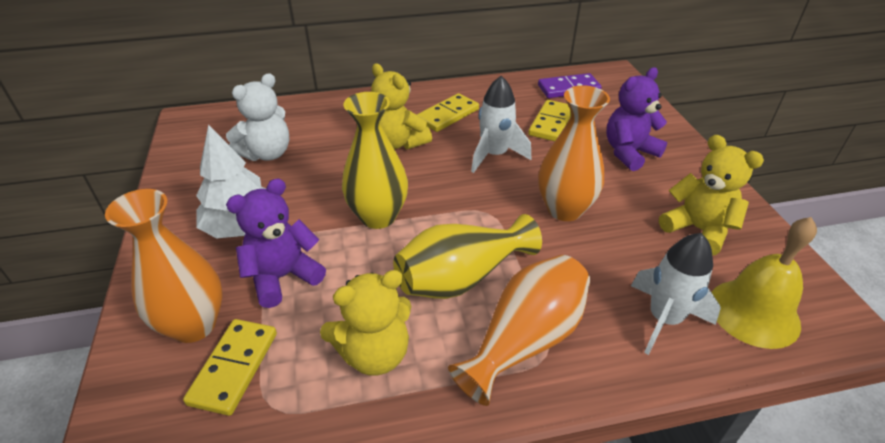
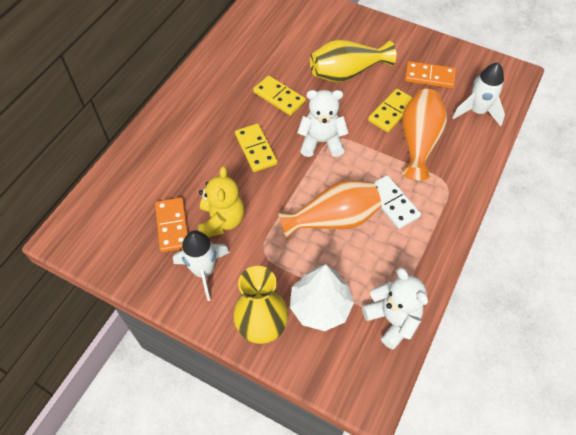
orange domino: none = 0 -> [155,197,188,252] [405,61,456,88] = 2
orange vase: [105,189,222,343] [448,255,590,406] [538,85,610,221] = 3 -> [277,180,382,240] [402,89,447,181] = 2
purple domino: [538,73,602,98] = 1 -> none = 0
purple teddy bear: [226,179,326,308] [607,67,667,171] = 2 -> none = 0
white domino: none = 0 -> [374,175,421,229] = 1
white teddy bear: [226,73,289,161] = 1 -> [297,90,349,157] [362,268,428,350] = 2
yellow bell: [711,217,817,349] = 1 -> none = 0
yellow teddy bear: [320,270,411,375] [371,63,432,150] [659,135,764,255] = 3 -> [198,166,245,237] = 1

